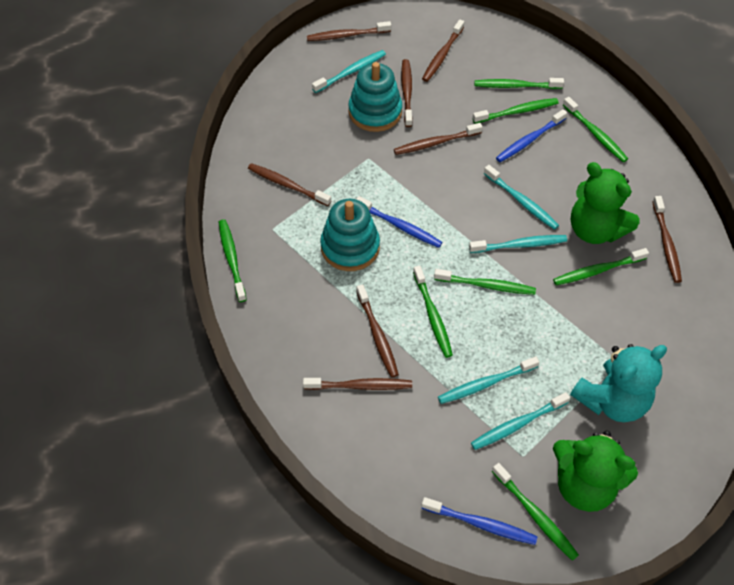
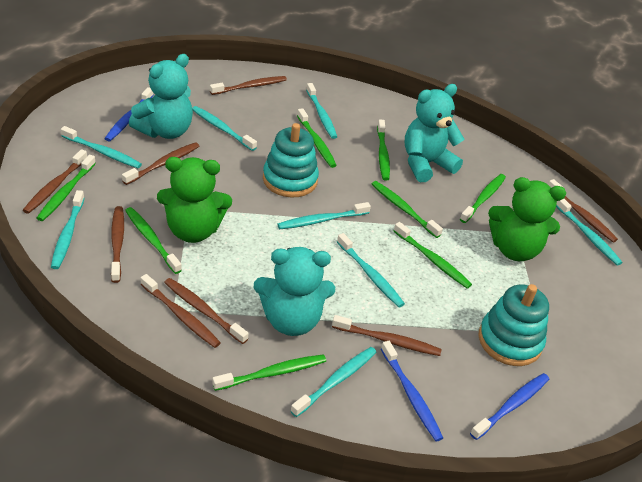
turquoise teddy bear: [570,344,667,422] = 1 -> [129,54,193,139] [254,247,335,336] [405,84,464,182] = 3
turquoise toothbrush: [312,50,386,93] [438,356,539,404] [469,235,567,253] [471,392,570,450] [484,165,559,230] = 5 -> [51,190,84,269] [61,126,142,168] [192,106,257,151] [277,202,371,229] [291,347,377,417] [306,83,337,139] [337,233,405,307] [556,199,622,266] = 8

